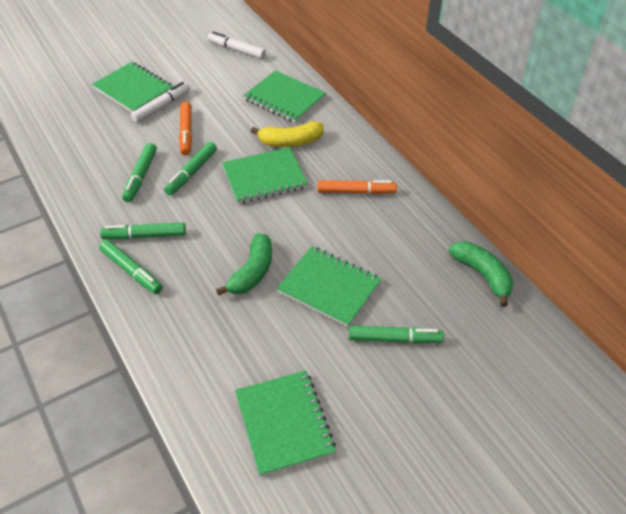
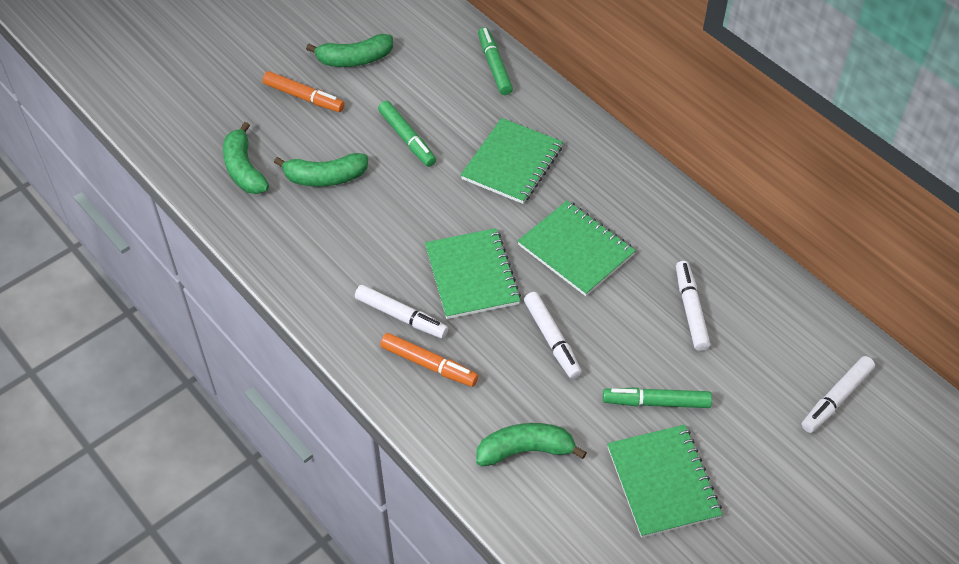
green banana: [216,233,272,296] [449,241,513,307] = 2 -> [223,122,269,194] [274,153,368,187] [306,34,393,67] [476,423,587,466] = 4
green marker: [99,240,163,294] [100,222,186,239] [122,143,157,202] [164,142,217,195] [349,326,444,344] = 5 -> [378,101,436,167] [478,27,513,95] [603,387,712,408] = 3
green notebook: [92,62,173,112] [222,147,308,204] [235,370,336,477] [243,70,326,123] [277,246,382,327] = 5 -> [425,228,521,319] [461,118,563,204] [518,200,636,296] [607,425,723,538] = 4
white marker: [131,82,190,123] [208,31,266,59] = 2 -> [355,285,448,338] [524,292,582,379] [676,261,710,351] [802,356,875,433] = 4
yellow banana: [251,121,323,147] = 1 -> none = 0

